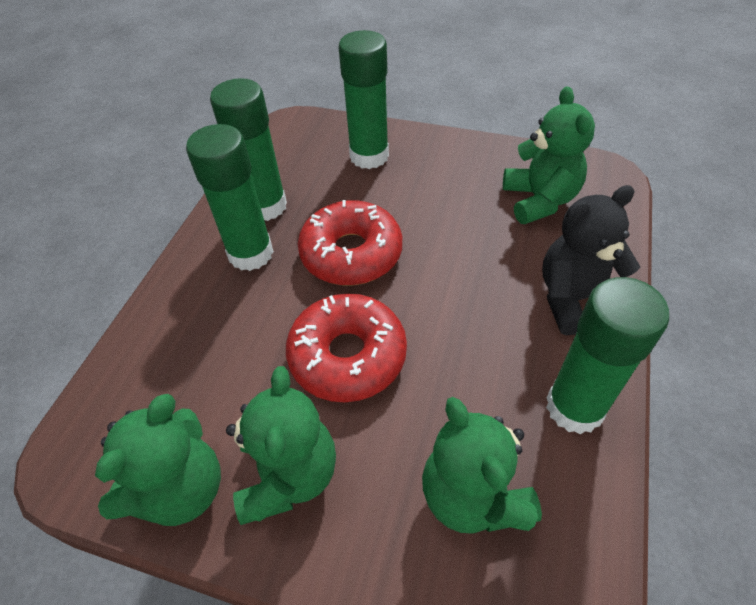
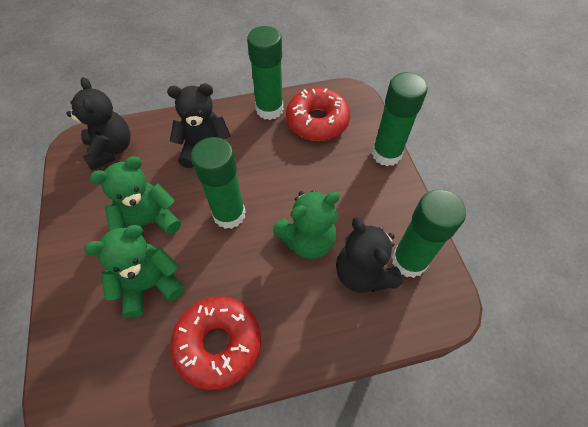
black teddy bear: [542,185,640,335] = 1 -> [66,77,130,170] [167,84,231,168] [336,217,403,293] = 3
green teddy bear: [95,394,221,526] [226,366,336,525] [422,397,542,534] [503,86,595,224] = 4 -> [84,225,184,318] [90,156,181,238] [273,190,340,259] = 3

